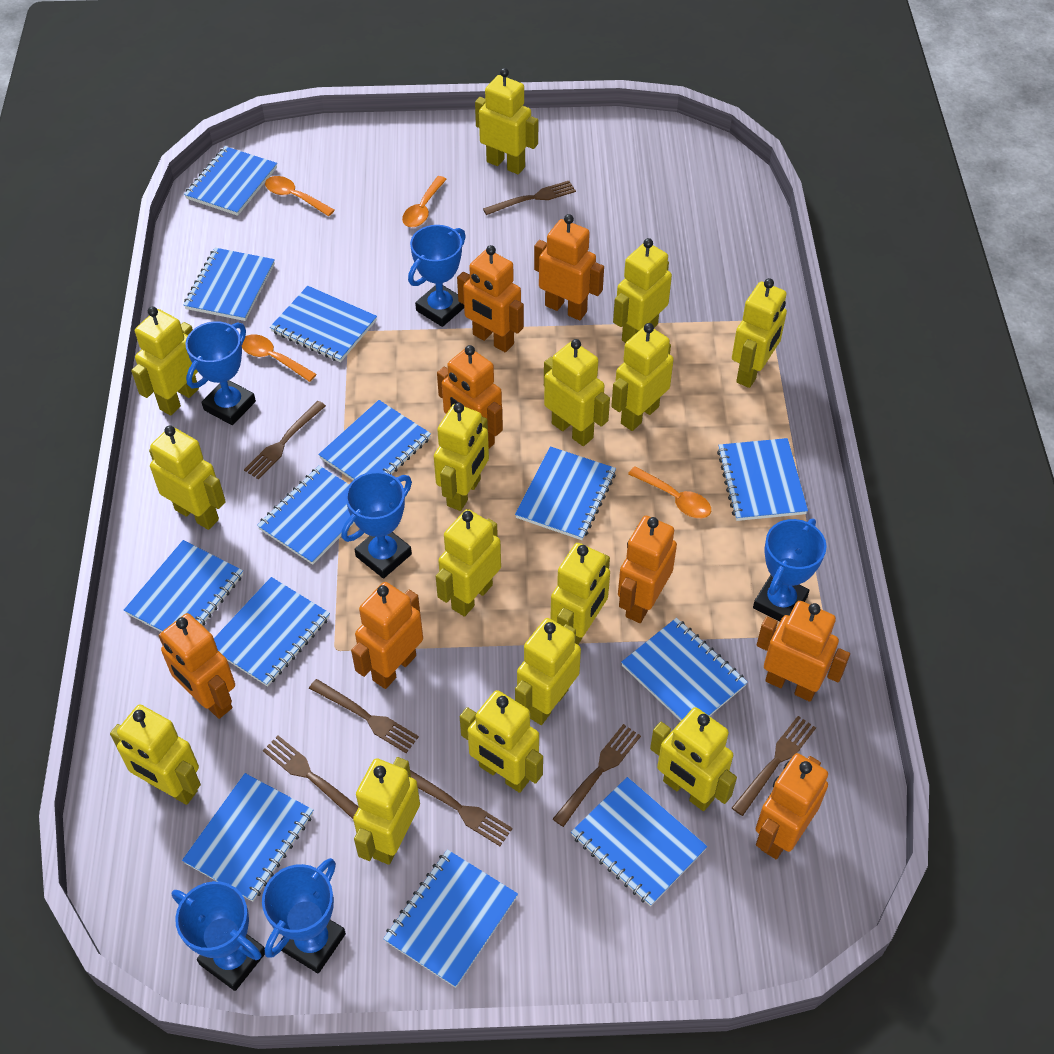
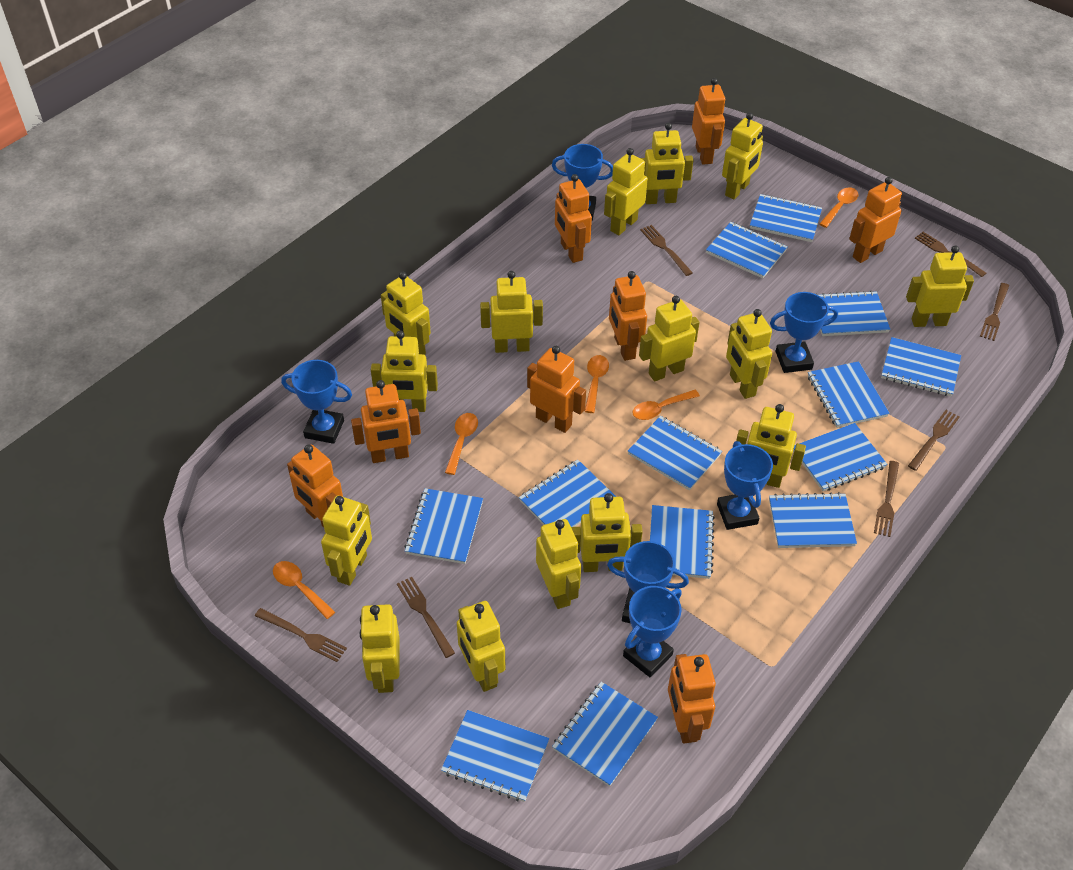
orange spoon: [242,334,316,382] [265,176,335,216] [402,176,447,227] [628,466,711,518] = 4 -> [273,561,335,619] [445,413,478,475] [584,355,609,413] [632,390,700,420] [819,188,859,228] = 5

